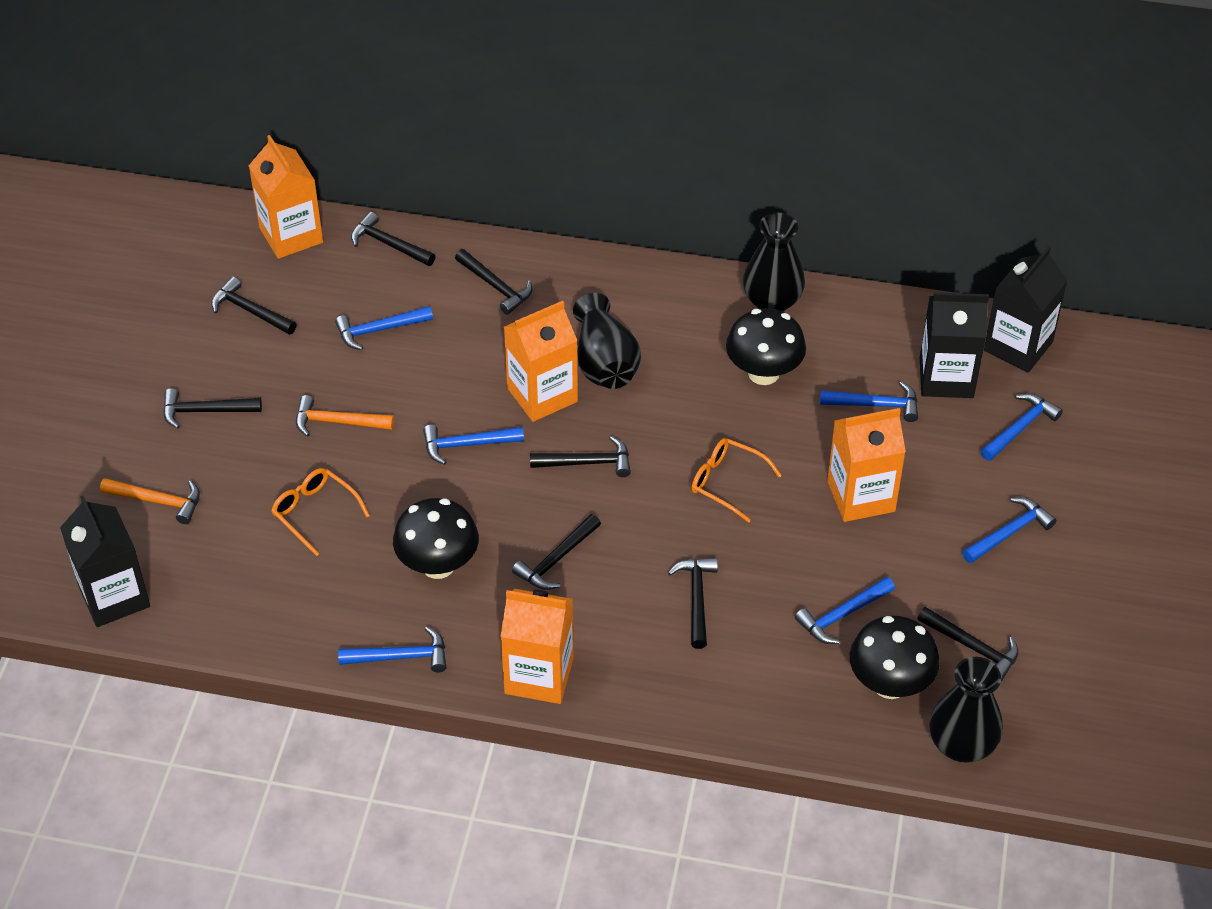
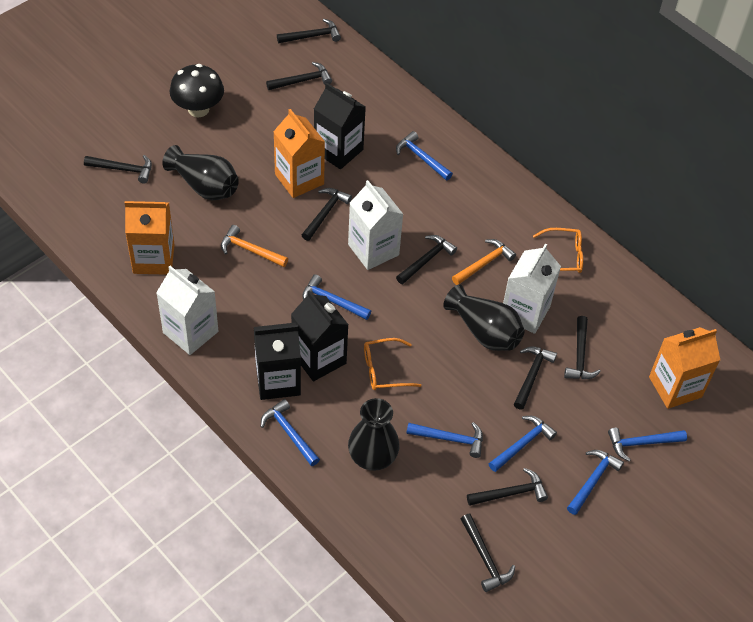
black hammer: [163,388,262,429] [211,277,297,335] [351,211,436,266] [455,249,533,315] [512,514,601,590] [530,436,631,477] [668,558,718,649] [917,607,1019,681] = 8 -> [84,155,152,184] [266,62,332,90] [277,19,341,43] [302,188,352,241] [396,235,457,284] [461,514,515,592] [467,468,548,506] [514,346,557,410] [564,316,601,379] = 9
black mushroom: [393,498,479,579] [726,308,806,385] [850,616,940,699] = 3 -> [170,64,224,117] = 1
orange carton: [249,135,323,259] [500,589,574,704] [504,301,578,422] [827,408,906,522] = 4 -> [125,201,175,275] [273,109,325,198] [649,327,720,409] = 3
white carton: none = 0 -> [156,266,218,355] [348,180,403,270] [503,244,561,334] = 3

